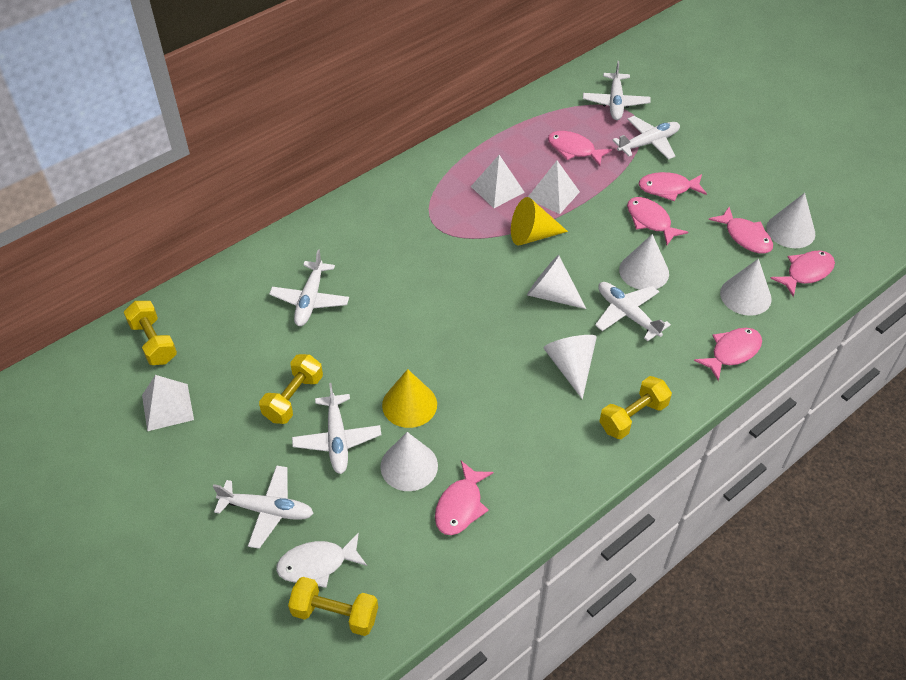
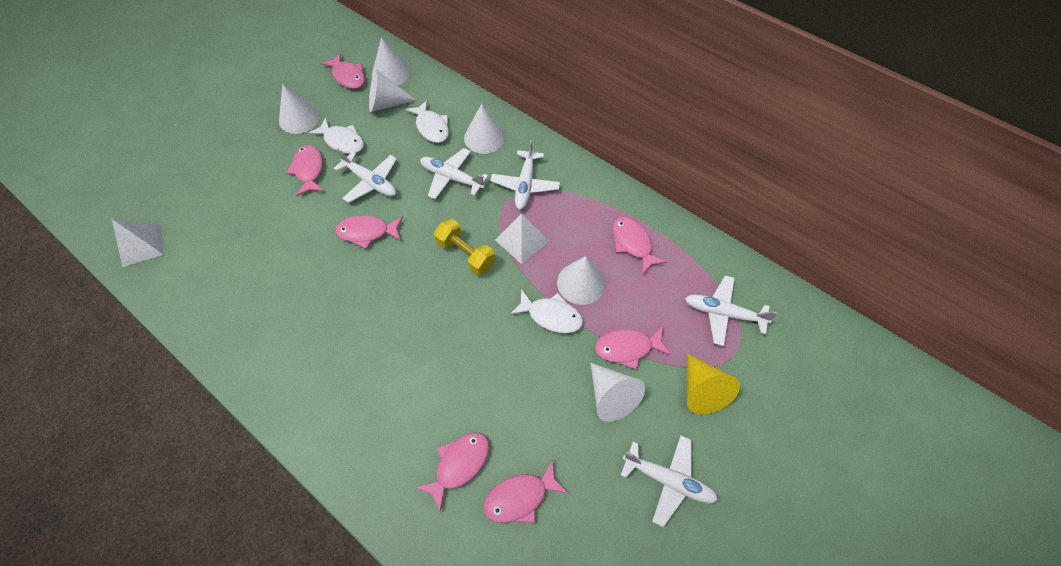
white fish: [276,532,367,588] = 1 -> [308,117,364,154] [405,100,449,143] [510,289,583,333] = 3
white plane: [213,465,314,549] [269,250,349,326] [292,383,381,474] [583,61,651,120] [595,282,671,341] [613,116,680,160] = 6 -> [334,148,397,203] [420,148,488,199] [490,140,560,210] [621,435,718,527] [685,275,778,346] = 5
white pyramid: [142,375,194,431] [471,155,525,208] [528,161,580,214] = 3 -> [112,219,164,267] [495,214,549,264] = 2
yellow cone: [382,369,437,428] [511,197,568,246] = 2 -> [687,354,740,414] = 1
yellow dumbbell: [124,301,177,365] [259,354,323,424] [288,577,378,636] [599,376,672,439] = 4 -> [434,219,495,275] = 1

